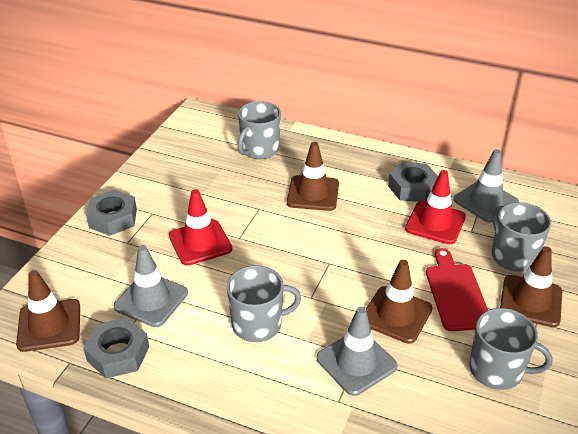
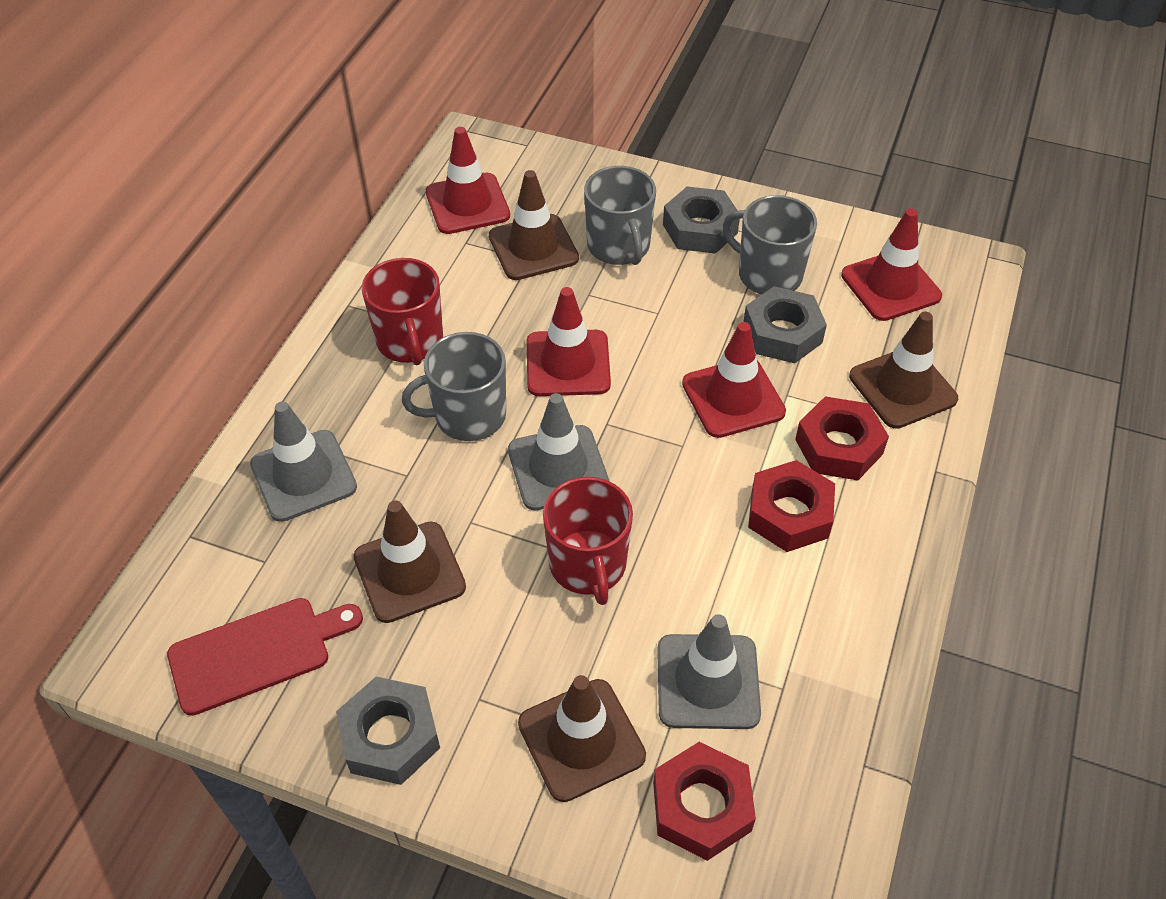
grey mug: [227,265,301,342] [237,101,281,159] [469,308,552,390] [492,202,551,272] = 4 -> [402,332,506,441] [584,166,656,265] [723,195,817,295] = 3
red mug: none = 0 -> [362,258,443,365] [543,477,633,605] = 2
red nut: none = 0 -> [653,742,756,861] [748,460,835,552] [795,396,889,481] = 3
red traffic cone: [169,189,232,266] [405,170,466,244] = 2 -> [426,127,510,234] [527,287,611,396] [682,322,786,438] [841,208,942,321] = 4

